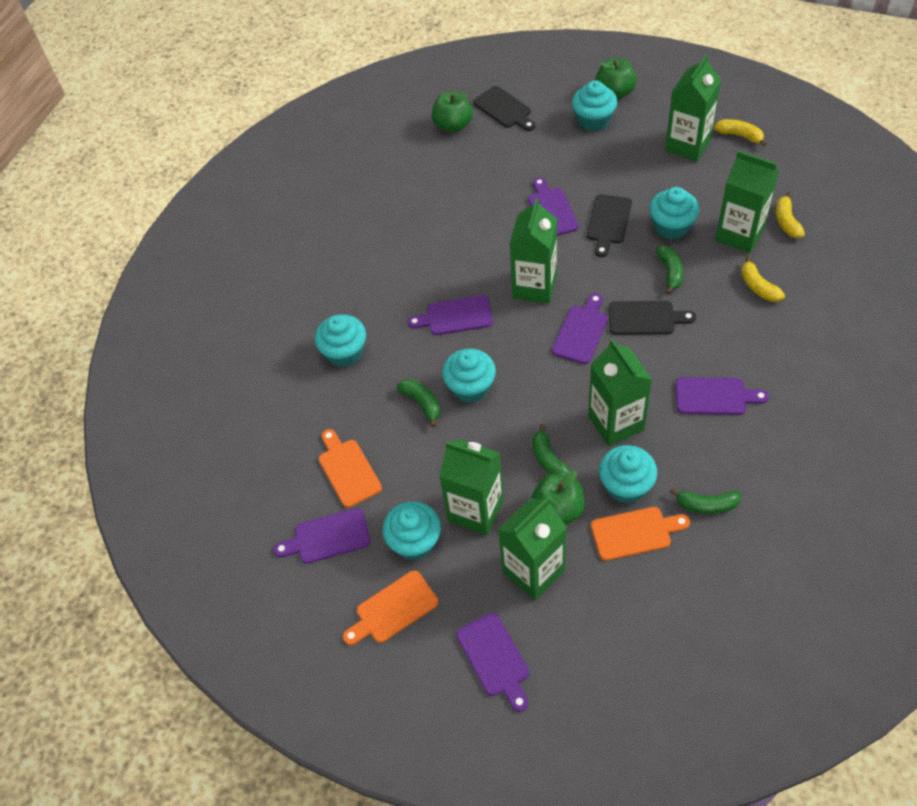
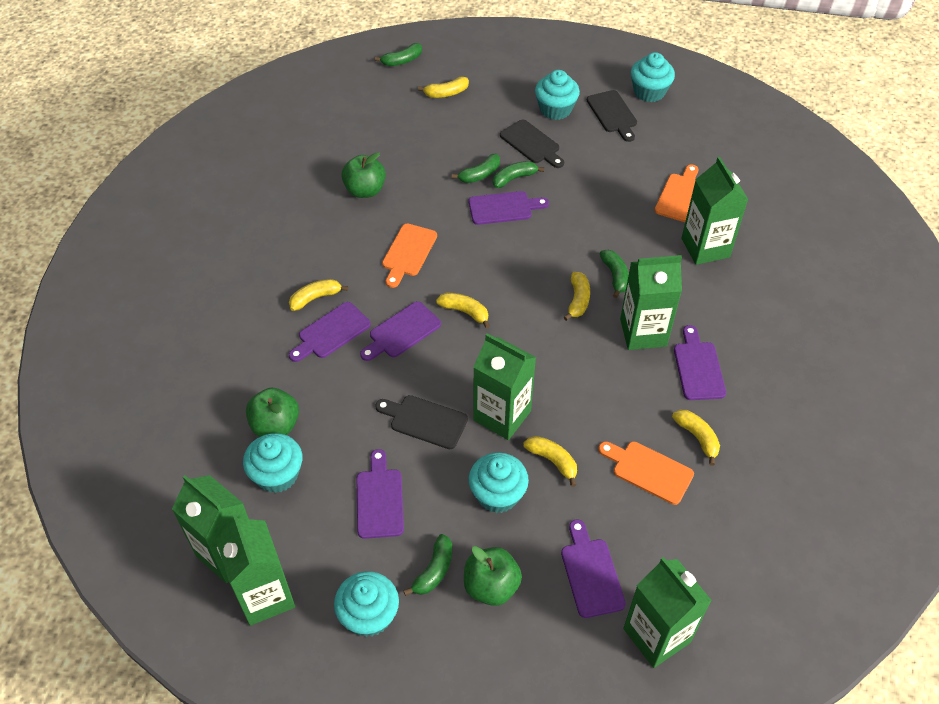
green banana: [397,379,440,427] [533,424,571,475] [656,245,683,294] [670,488,741,514] = 4 -> [375,43,422,66] [403,534,452,596] [452,154,500,183] [493,161,544,188] [600,250,629,298] = 5
turquoise cupcake: [315,315,366,367] [382,501,441,560] [442,348,496,403] [572,80,618,131] [599,445,657,503] [649,187,699,239] = 6 -> [243,433,302,493] [334,571,399,637] [469,452,529,513] [535,70,580,120] [631,52,675,102] = 5
yellow banana: [714,119,767,147] [741,256,785,302] [776,192,805,238] = 3 -> [289,279,348,311] [418,77,469,98] [436,293,490,329] [523,436,577,487] [564,272,590,321] [672,410,720,466] = 6

